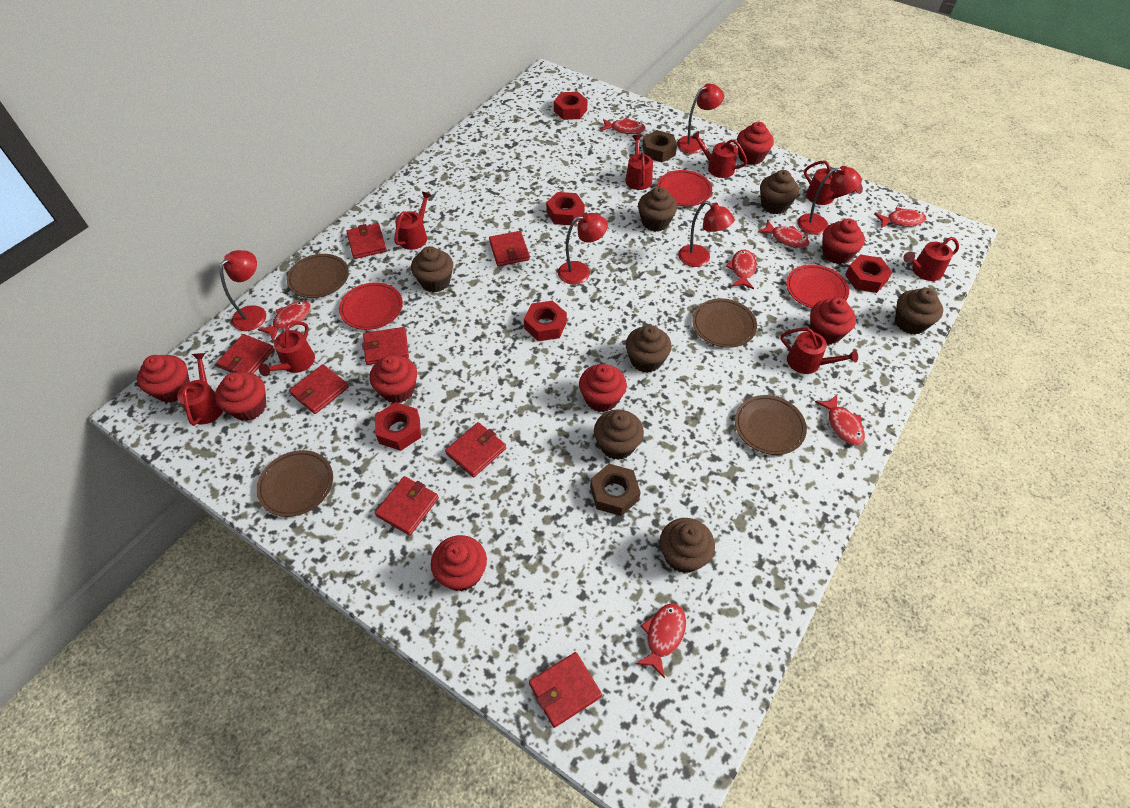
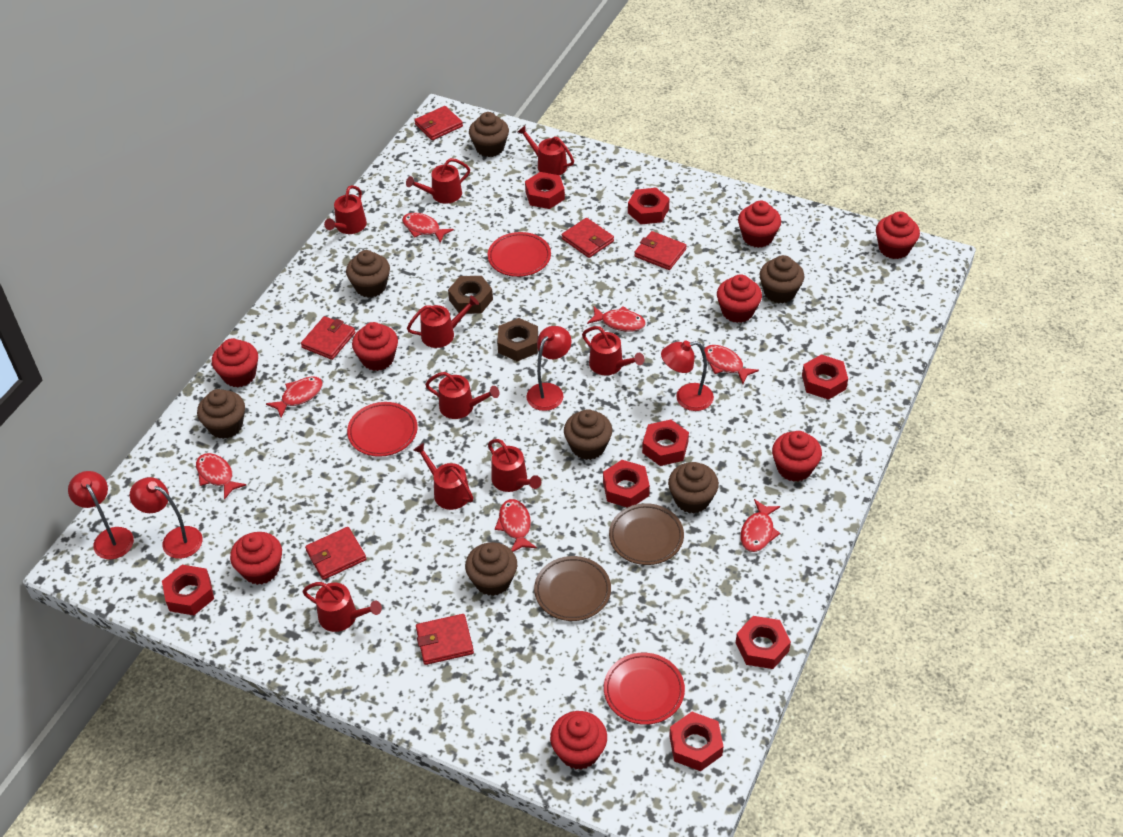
brown plate: [257,450,333,517] [287,254,349,298] [692,298,757,348] [735,395,807,455] = 4 -> [534,556,611,621] [609,503,684,565] = 2
red lamp: [220,250,266,331] [558,213,608,285] [677,83,724,154] [678,201,735,267] [797,166,862,235] = 5 -> [68,471,134,559] [130,477,203,559] [526,326,571,411] [661,341,714,411] = 4
red nut: [375,402,421,451] [524,301,567,341] [546,192,585,225] [554,92,588,120] [845,254,892,293] = 5 -> [162,565,214,615] [525,172,565,209] [603,460,650,507] [628,188,670,224] [642,419,689,466] [669,712,724,771] [736,616,791,669] [802,355,848,400] = 8
red wallet: [216,334,274,374] [289,364,349,414] [346,223,387,259] [362,327,409,365] [375,476,439,536] [445,422,506,477] [489,231,530,266] [529,652,602,728] = 8 -> [301,316,355,360] [305,527,366,580] [414,106,463,140] [416,614,474,665] [562,218,614,258] [634,231,687,270] = 6
red watering can: [177,353,223,426] [259,321,315,376] [394,192,432,250] [625,134,653,190] [691,131,747,178] [780,327,858,374] [804,161,863,205] [903,237,959,281] = 8 -> [302,582,382,632] [324,185,367,234] [406,158,470,204] [407,296,479,348] [413,443,473,510] [425,372,499,419] [488,439,541,492] [518,126,574,175] [582,326,644,375] = 9

